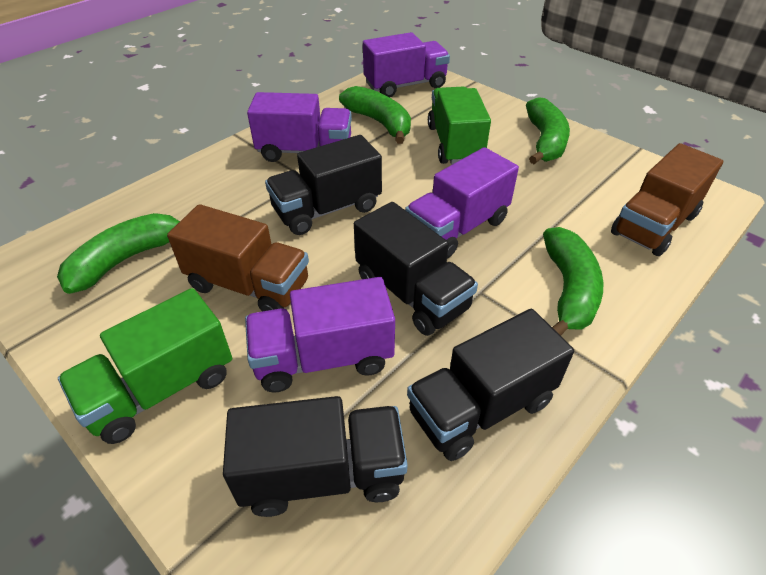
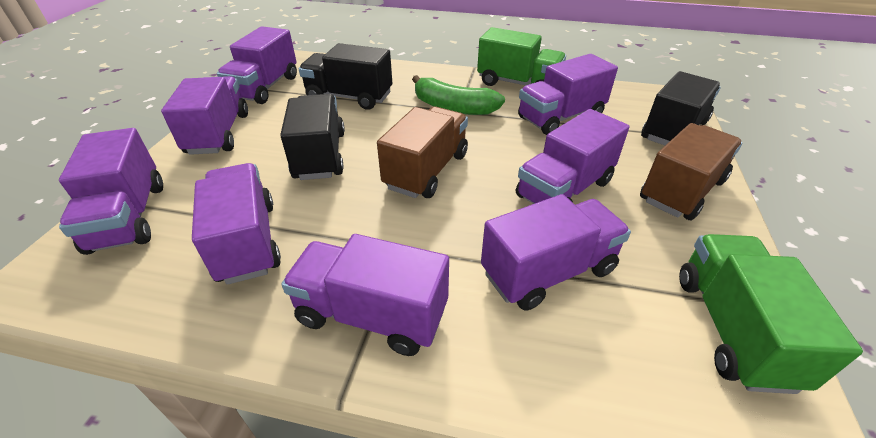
black truck: [223,396,408,517] [265,135,382,235] [354,202,478,336] [407,309,574,461] = 4 -> [280,94,345,180] [299,43,392,110] [641,71,721,145] = 3
green banana: [57,213,180,294] [339,86,411,144] [526,97,570,164] [543,227,603,336] = 4 -> [412,75,505,115] = 1
purple truck: [245,277,395,393] [247,92,352,162] [363,32,450,98] [405,147,519,259] = 4 -> [59,128,163,255] [161,76,248,155] [192,163,281,285] [217,26,297,104] [281,234,449,356] [481,194,631,311] [516,109,629,204] [518,54,618,135] = 8

